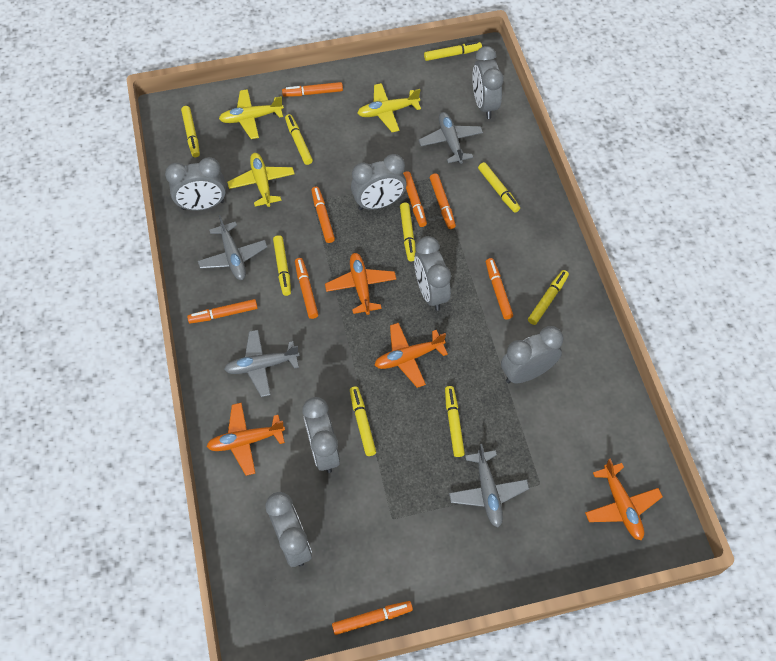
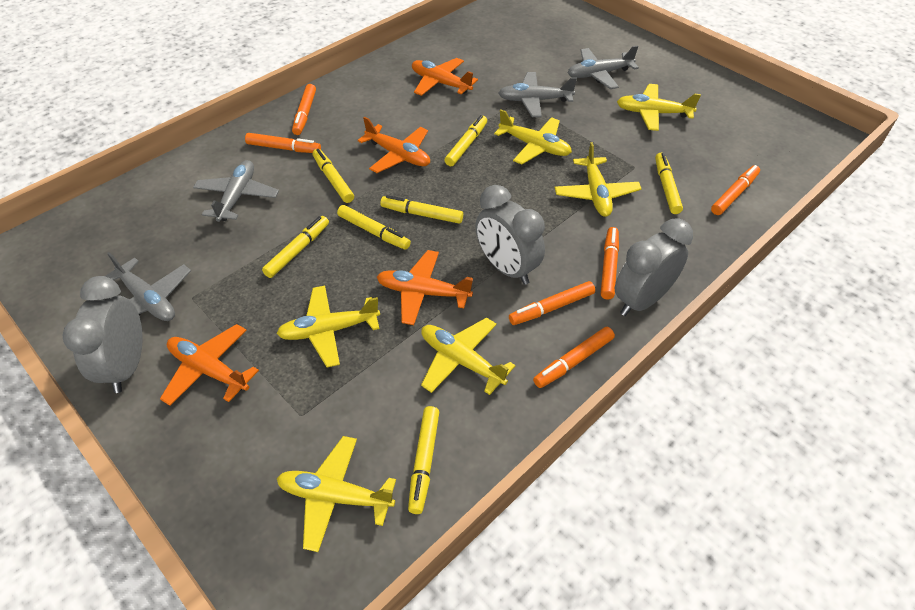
grey clock: [165,157,226,211] [265,492,312,567] [303,397,340,473] [351,154,407,210] [414,236,451,311] [473,46,504,119] [501,326,563,384] = 7 -> [62,276,142,393] [475,185,545,285] [615,219,693,316] = 3
orange marker: [187,299,258,324] [282,82,343,97] [295,258,318,319] [311,187,335,243] [332,601,413,635] [403,171,427,227] [430,173,456,229] [486,258,513,320] = 8 -> [245,133,321,153] [292,84,316,135] [509,281,595,325] [533,327,615,388] [601,227,619,300] [711,165,760,215] = 6
yellow marker: [181,106,200,157] [273,235,291,296] [285,114,313,165] [350,386,376,456] [400,203,416,261] [424,41,482,61] [445,386,465,457] [478,162,520,213] [528,270,569,325] = 9 -> [262,216,329,278] [313,149,354,203] [337,205,411,250] [380,195,463,224] [408,406,439,514] [444,115,487,166] [655,153,683,214] = 7
yellow plane: [219,89,284,139] [227,153,295,207] [357,83,421,132] = 3 -> [276,286,380,367] [276,436,396,552] [421,317,516,395] [494,110,572,164] [554,142,641,217] [617,84,701,131] = 6

